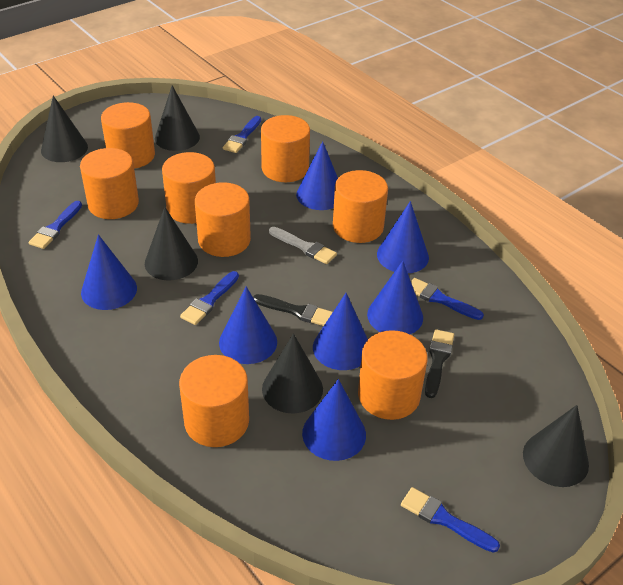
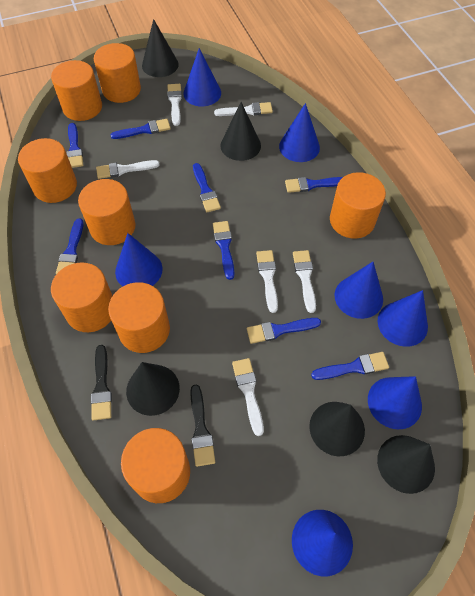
blue brush: [29,201,82,249] [180,271,239,325] [223,116,261,153] [401,487,500,553] [411,278,484,320] = 5 -> [56,218,84,274] [66,123,83,168] [110,119,171,139] [193,163,221,212] [213,221,234,280] [247,318,321,344] [285,177,343,193] [311,352,389,380] = 8
white brush: [269,227,337,264] = 1 -> [96,160,160,179] [167,84,182,126] [214,102,273,116] [232,358,264,436] [256,250,278,313] [293,250,316,313] = 6

